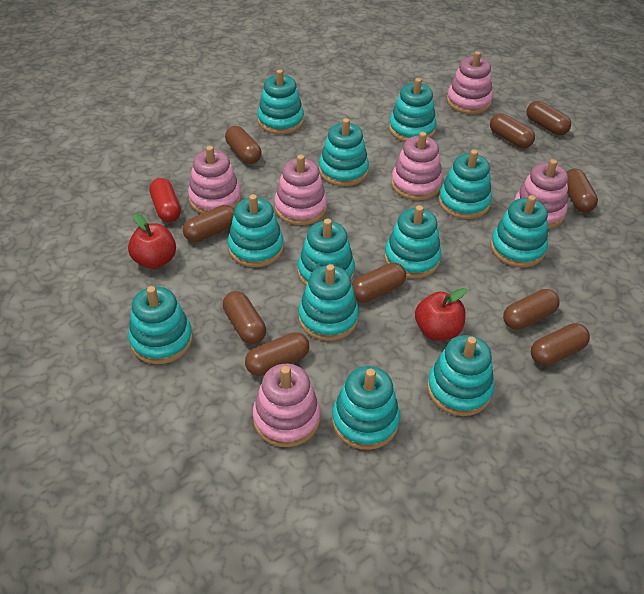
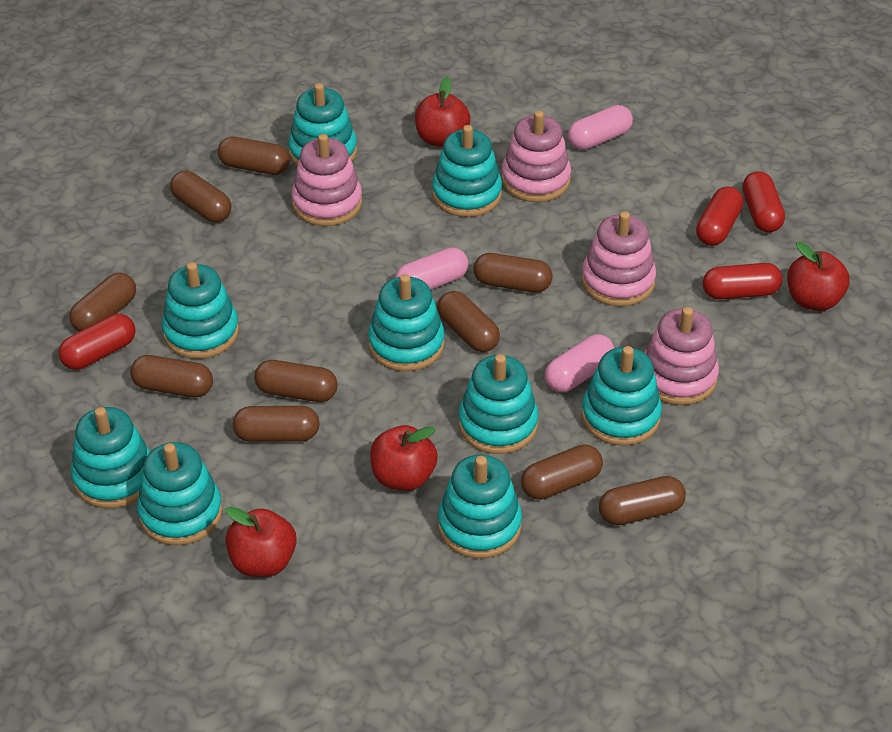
pink capsule: none = 0 -> [395,247,468,290] [545,334,614,392] [568,105,633,150] = 3
pink stacking toy: [188,146,241,214] [253,364,321,447] [274,155,327,225] [391,132,443,200] [447,51,493,114] [514,159,568,229] = 6 -> [291,134,362,226] [501,111,571,202] [581,211,656,307] [644,307,719,405] = 4
red apple: [128,214,176,269] [415,288,467,340] = 2 -> [225,506,297,577] [370,425,438,491] [415,77,470,147] [787,242,850,311] = 4
red capsule: [149,178,181,222] = 1 -> [59,314,136,370] [696,186,743,246] [703,263,782,300] [742,171,785,233] = 4
turquoise stacking toy: [128,286,193,364] [228,194,284,267] [257,69,304,134] [298,219,355,286] [298,264,359,341] [319,118,369,186] [332,366,400,450] [384,205,441,279] [389,78,437,142] [427,335,494,416] [439,150,492,219] [490,195,548,267] = 12 -> [71,407,151,508] [137,442,223,546] [162,262,239,359] [288,83,357,166] [368,274,445,371] [432,125,502,217] [438,455,522,558] [459,354,539,454] [581,346,662,446] = 9

